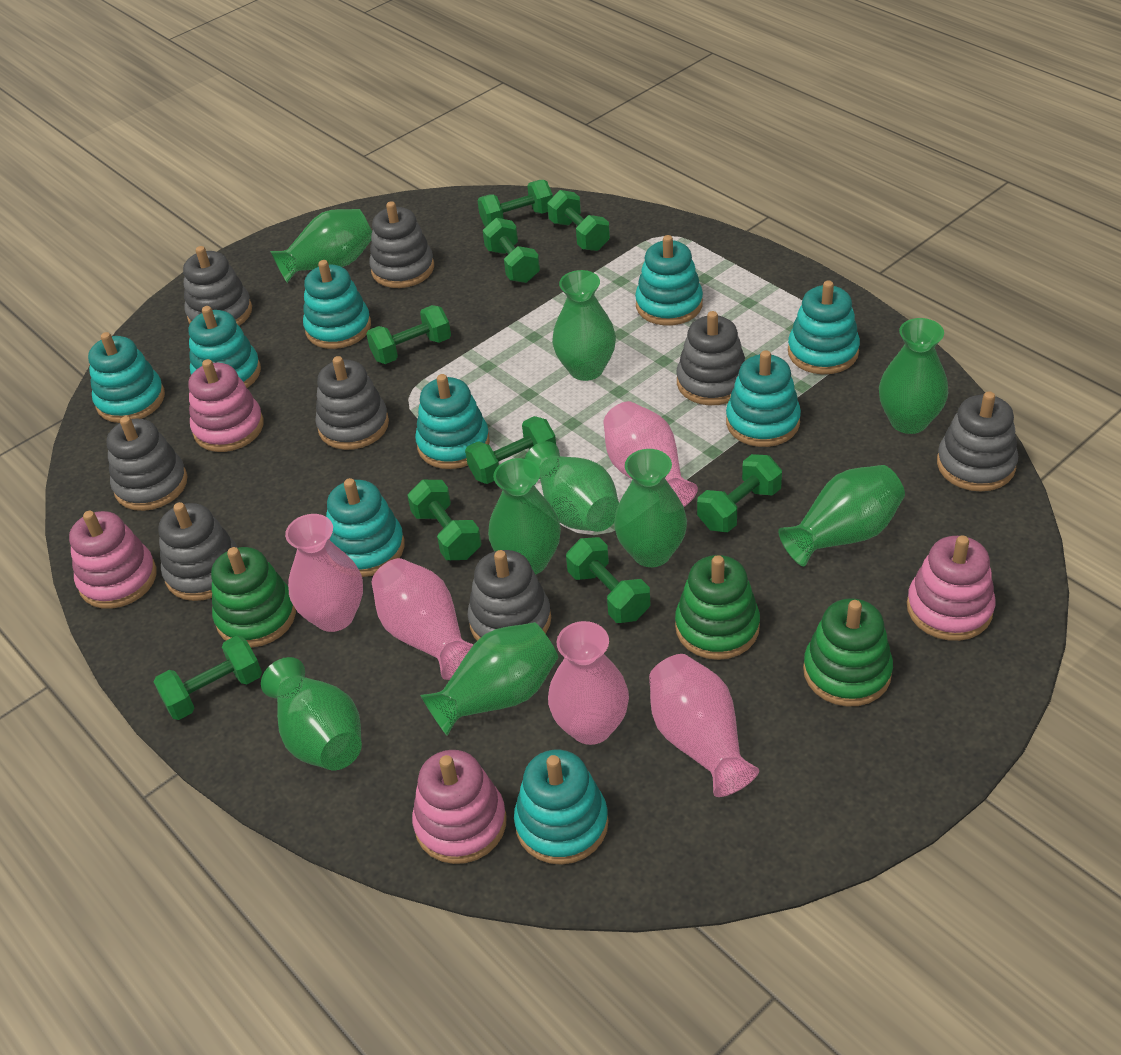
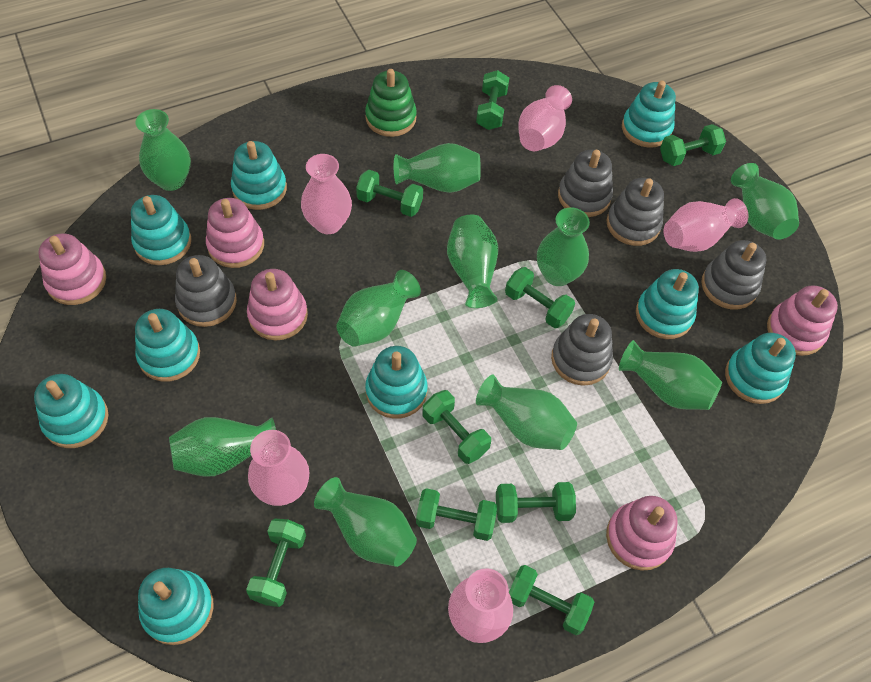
green stacking toy: [211,547,296,648] [675,555,760,660] [803,598,893,706] = 3 -> [365,69,417,137] = 1
green vase: [261,657,362,770] [270,209,372,283] [420,622,558,736] [488,458,561,575] [524,441,619,532] [552,270,616,381] [614,449,687,567] [778,465,905,566] [879,318,948,434] = 9 -> [136,109,191,191] [169,417,276,477] [314,477,417,567] [336,270,421,347] [394,143,481,193] [447,215,498,308] [476,375,577,450] [537,207,590,286] [619,340,722,410] [731,163,799,240] = 10
grey stacking toy: [107,416,187,511] [158,502,238,601] [183,246,252,326] [315,356,389,450] [369,201,434,288] [467,550,551,641] [676,311,745,405] [937,391,1018,492] = 8 -> [175,255,237,327] [551,314,613,386] [558,150,613,217] [606,178,664,246] [701,240,766,309] = 5
pink stacking toy: [69,511,157,609] [188,359,264,452] [412,750,506,864] [907,535,995,641] = 4 -> [38,233,106,305] [206,198,264,268] [247,269,308,340] [606,496,678,571] [767,285,838,356] = 5

